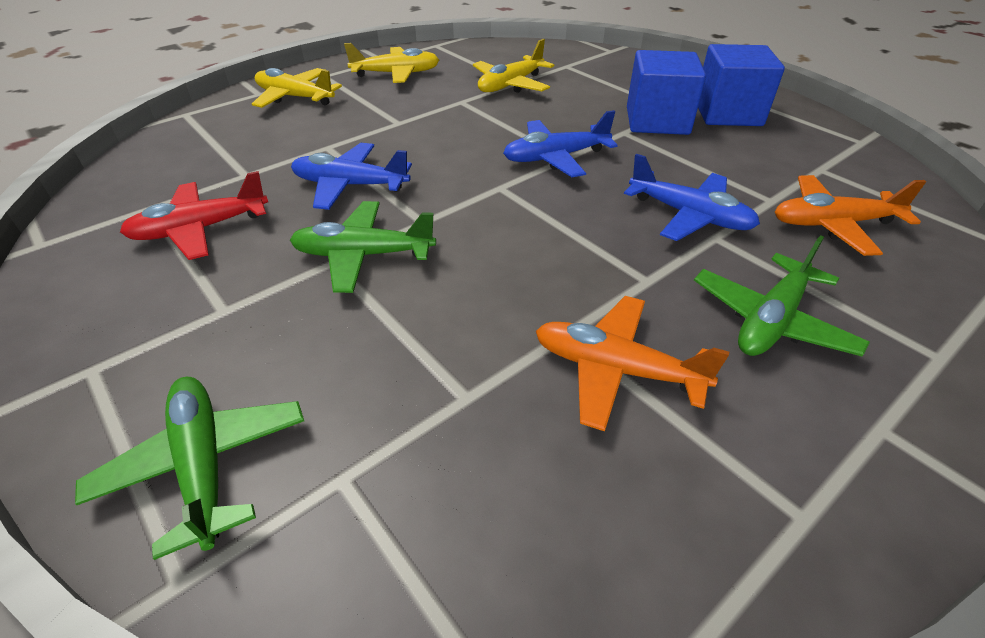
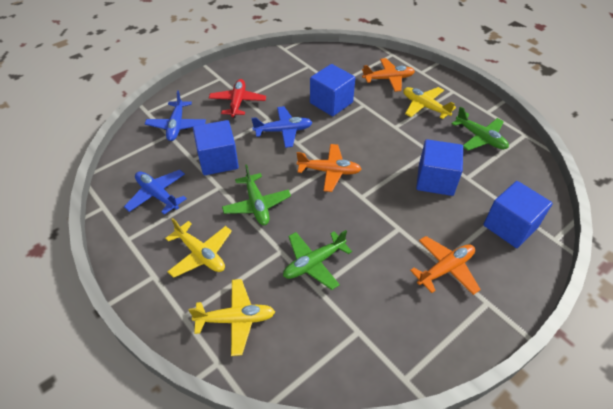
blue cube: [627,50,706,135] [698,44,785,126] = 2 -> [193,120,239,175] [310,64,355,116] [416,139,463,196] [483,181,553,248] = 4
orange plane: [536,296,729,431] [775,175,926,256] = 2 -> [297,144,361,192] [362,58,415,92] [410,236,481,295] = 3

